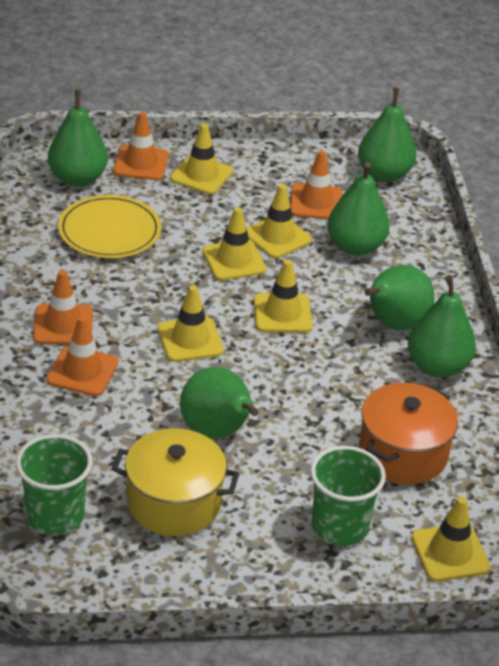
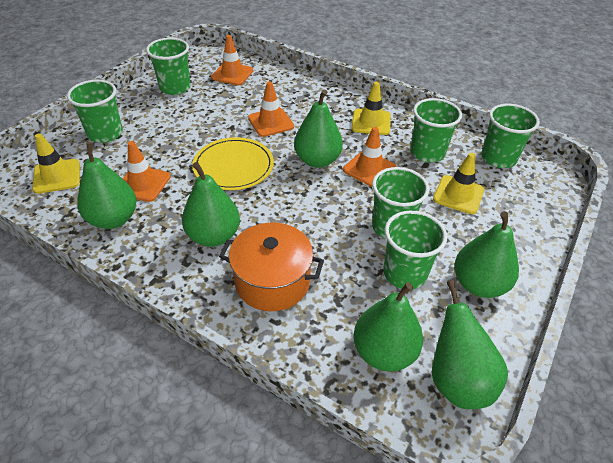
green cup: [16,434,92,535] [310,446,386,546] = 2 -> [67,80,123,143] [146,38,191,95] [372,167,429,239] [383,210,447,289] [410,98,462,162] [481,104,540,168] = 6
yellow pot: [112,428,239,536] = 1 -> none = 0
yellow traffic cone: [158,285,224,362] [170,123,233,195] [202,207,267,280] [247,184,312,258] [254,260,313,333] [411,497,490,582] = 6 -> [32,133,80,194] [352,82,391,135] [433,153,484,214] = 3

